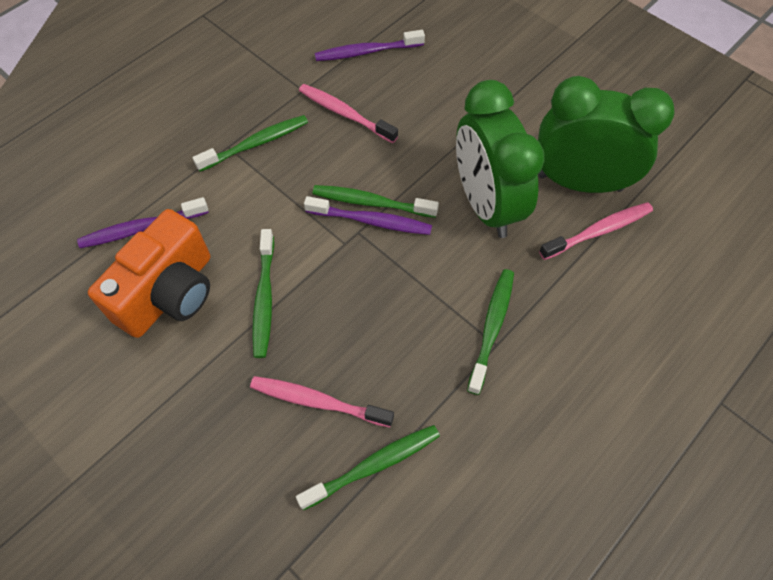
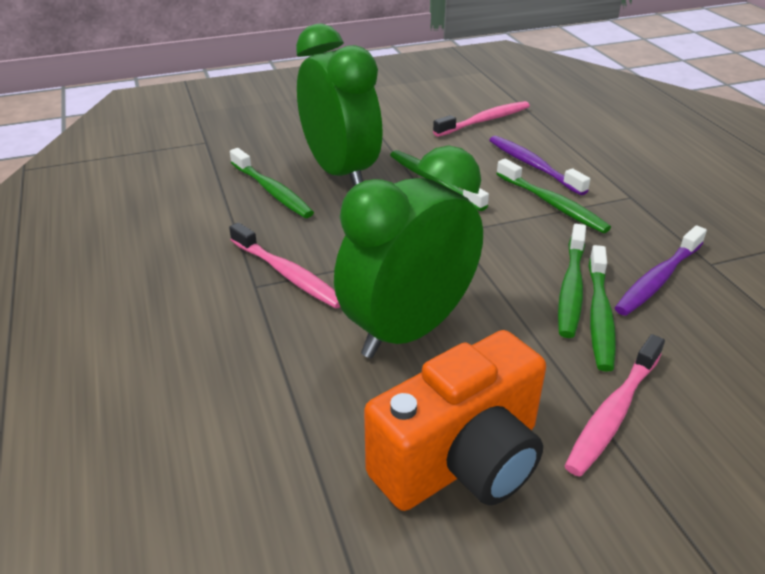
purple toothbrush: [77,197,209,248] [304,196,432,235] [315,30,425,61] = 3 -> [489,136,590,195] [615,225,707,316] = 2

